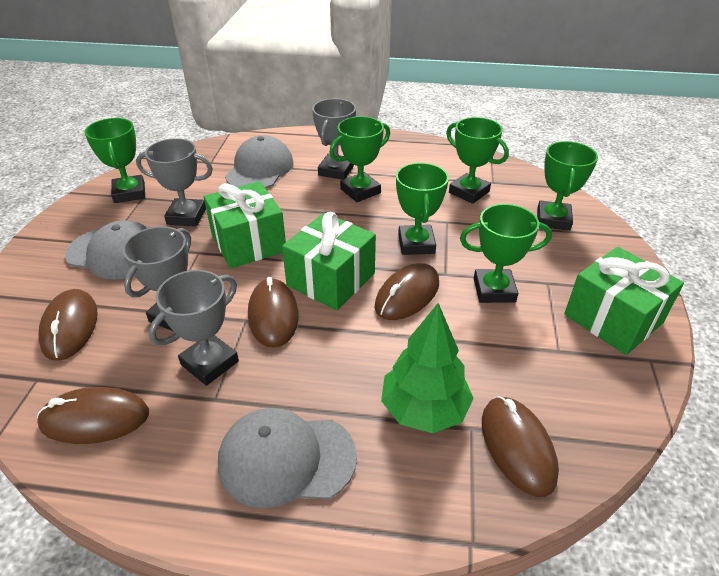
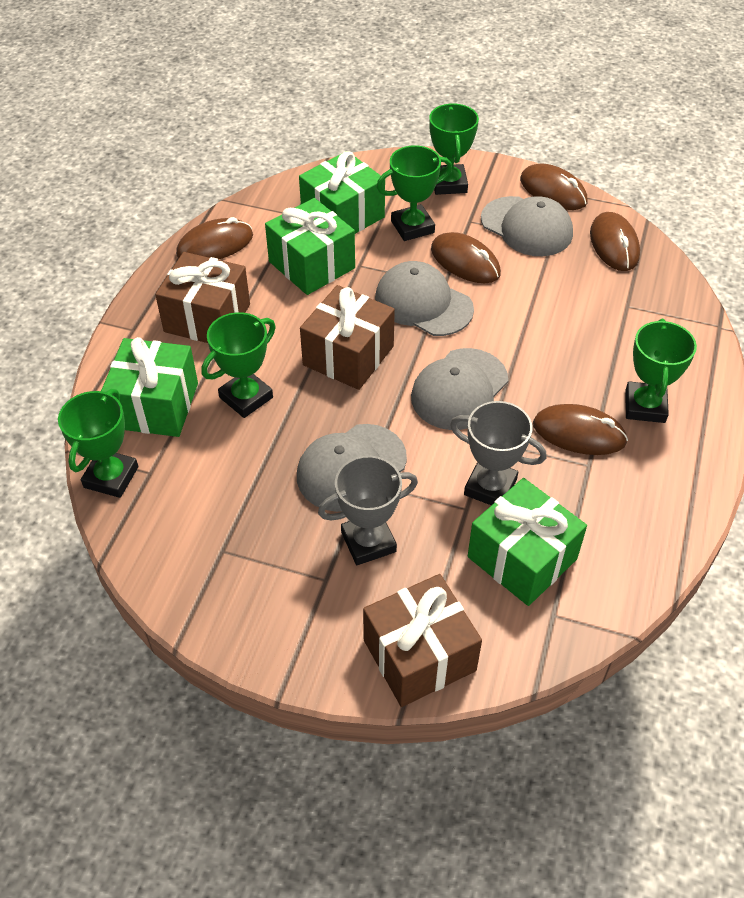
brown gift: none = 0 -> [155,252,250,343] [300,285,395,390] [363,574,482,707] = 3
green gift: [204,181,286,269] [282,212,376,310] [564,247,684,355] = 3 -> [101,337,198,437] [265,198,355,295] [299,151,385,234] [468,478,587,606] = 4
green tree: [381,303,474,433] = 1 -> none = 0
green trophy: [84,118,145,203] [329,116,390,202] [396,163,449,255] [446,117,509,204] [460,204,552,303] [537,141,598,231] = 6 -> [58,389,138,498] [201,312,276,418] [377,145,452,241] [429,104,479,195] [625,319,697,423] = 5
grey cap: [65,220,148,280] [218,408,357,508] [225,135,293,188] = 3 -> [297,424,407,512] [375,261,474,336] [411,348,508,430] [481,196,573,256] = 4
grey trophy: [122,226,191,331] [136,138,213,226] [149,270,239,386] [312,99,356,180] = 4 -> [318,456,418,565] [450,401,547,505] = 2

